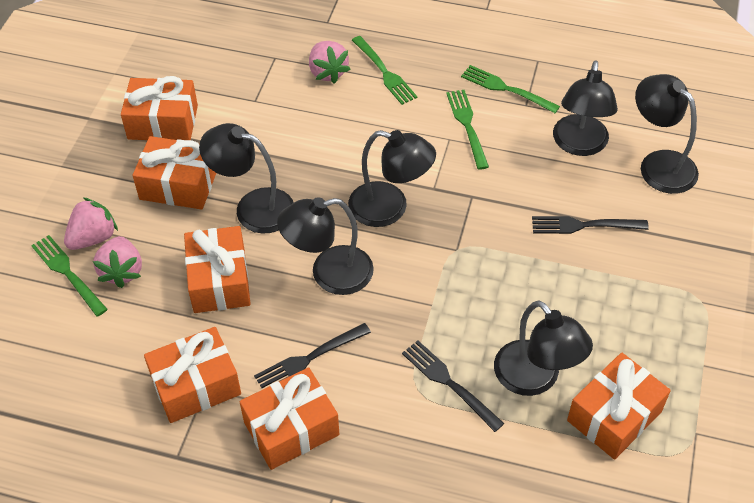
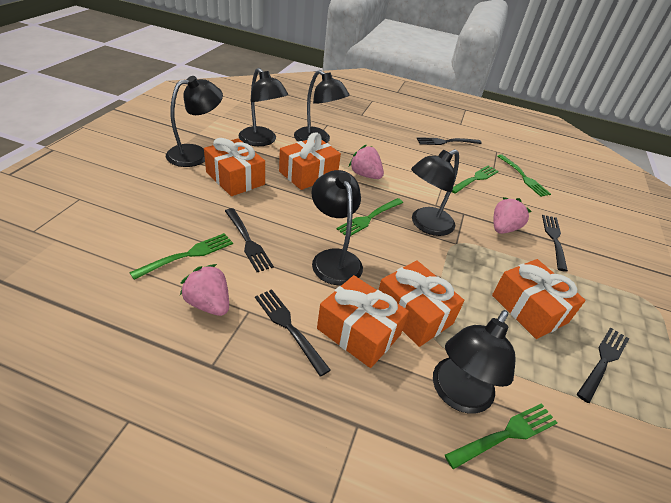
black fork: [254,323,371,388] [402,340,505,432] [532,216,649,234] = 3 -> [225,208,274,272] [255,289,330,376] [417,137,482,145] [542,215,568,272] [577,328,629,403] = 5
green fork: [31,235,108,317] [352,36,417,105] [446,90,489,170] [461,65,560,113] = 4 -> [129,233,233,280] [337,198,403,236] [445,403,557,469] [452,165,499,194] [497,154,551,197] = 5
orange gift: [121,76,198,140] [133,136,216,210] [144,327,241,423] [184,226,251,313] [240,367,339,470] [567,352,671,459] = 6 -> [204,138,265,196] [279,132,341,190] [317,275,409,368] [379,260,464,347] [492,259,586,339] = 5

